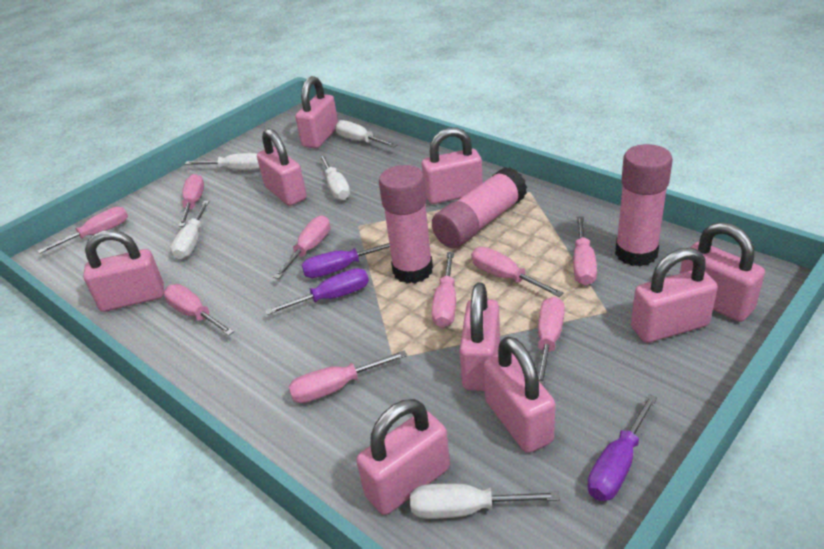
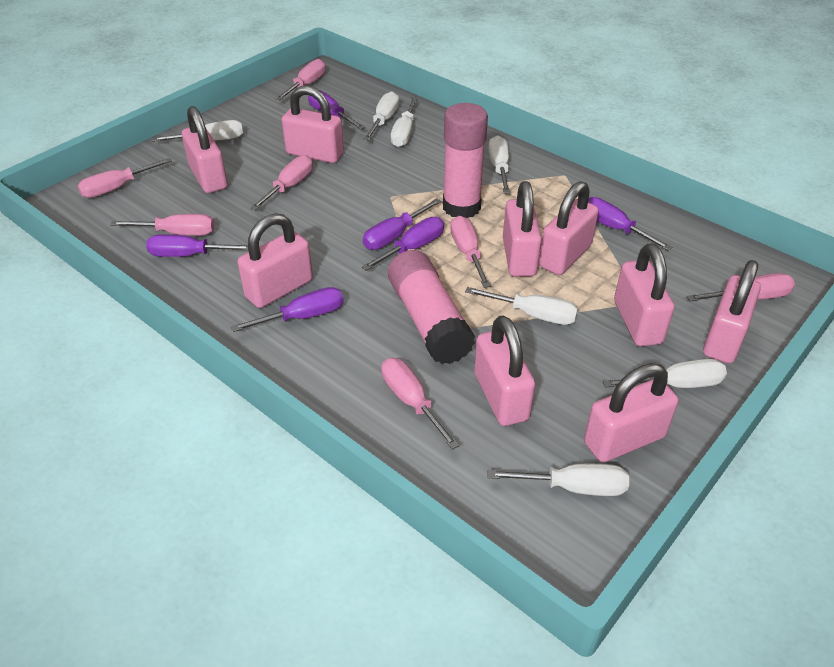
pink glue stick: [379,165,433,283] [432,167,527,248] [615,144,673,266] = 3 -> [388,250,475,364] [443,103,488,218] = 2
pink screwdriver: [38,207,128,254] [164,284,234,336] [179,174,204,227] [273,216,330,279] [288,350,407,403] [432,252,456,328] [471,247,564,297] [538,297,565,387] [573,216,597,285] = 9 -> [78,158,172,198] [111,214,214,235] [250,155,313,210] [276,59,326,100] [381,358,460,450] [451,216,491,288] [687,273,795,301] = 7
purple screwdriver: [265,268,369,315] [302,243,390,278] [587,394,657,501] = 3 -> [146,234,248,257] [231,287,344,332] [308,90,365,130] [361,217,444,271] [363,198,441,250] [588,197,672,251] = 6
white screwdriver: [171,201,210,259] [185,153,260,170] [319,155,350,200] [335,120,397,147] [410,484,560,519] = 5 -> [152,120,243,142] [364,91,399,140] [391,97,418,147] [465,287,578,325] [488,135,510,193] [488,464,629,496] [603,359,727,388] = 7

